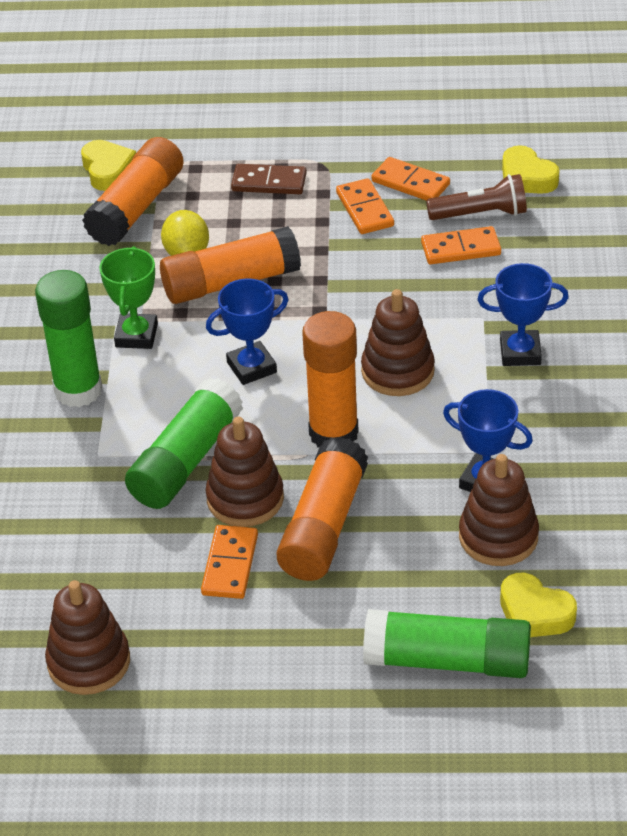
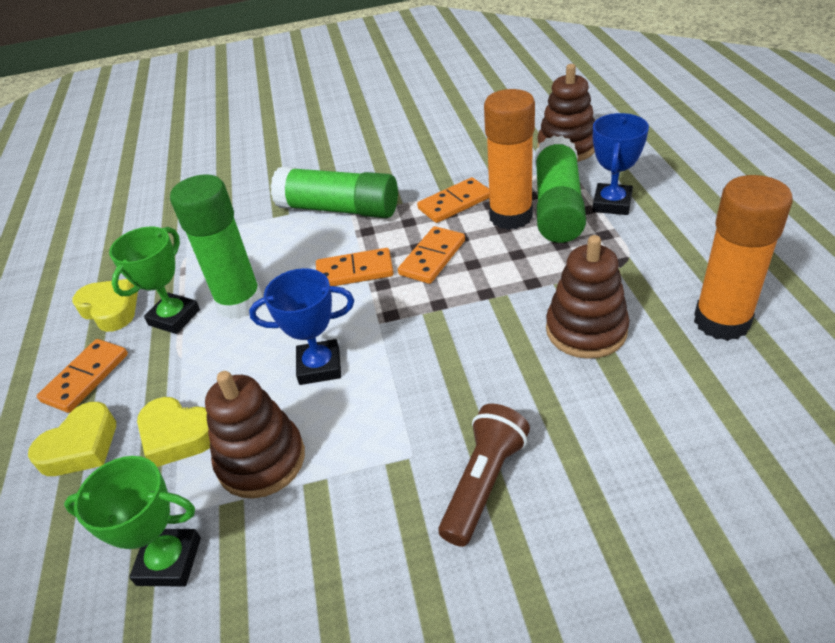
blue trophy: [206,278,289,385] [443,389,533,492] [477,263,569,366] = 3 -> [249,268,354,385] [592,113,649,215] = 2
brown domino: [231,164,307,194] = 1 -> none = 0
brown stacking toy: [45,580,130,695] [205,417,284,527] [361,289,435,396] [459,454,539,566] = 4 -> [205,371,305,499] [537,64,595,162] [546,235,630,359] = 3
green trophy: [99,246,158,349] = 1 -> [64,456,201,587] [109,227,200,334] = 2
orange glue stick: [82,137,184,246] [160,226,301,304] [276,437,368,581] [302,311,359,447] = 4 -> [484,89,535,230] [694,175,793,341] = 2
yellow lemon: [161,210,209,256] = 1 -> none = 0

